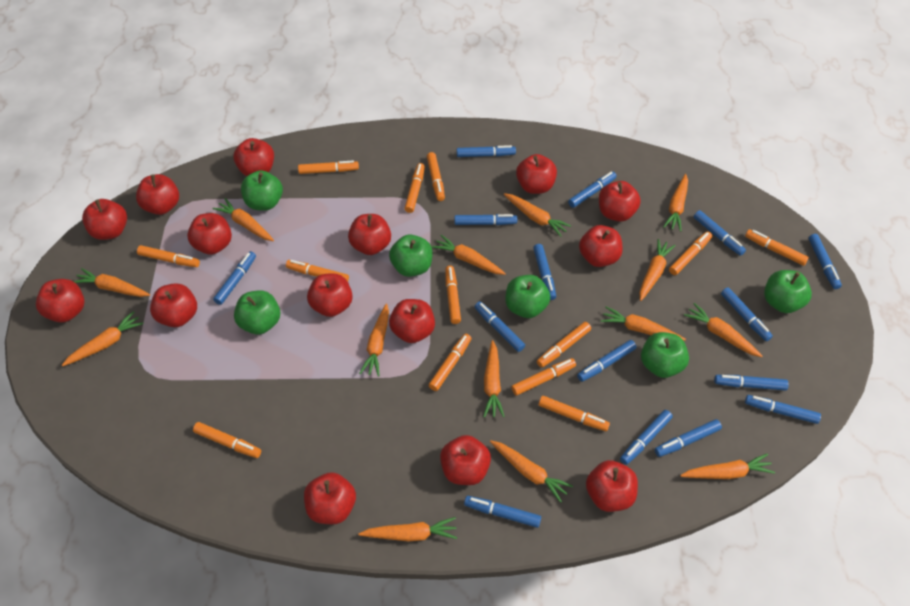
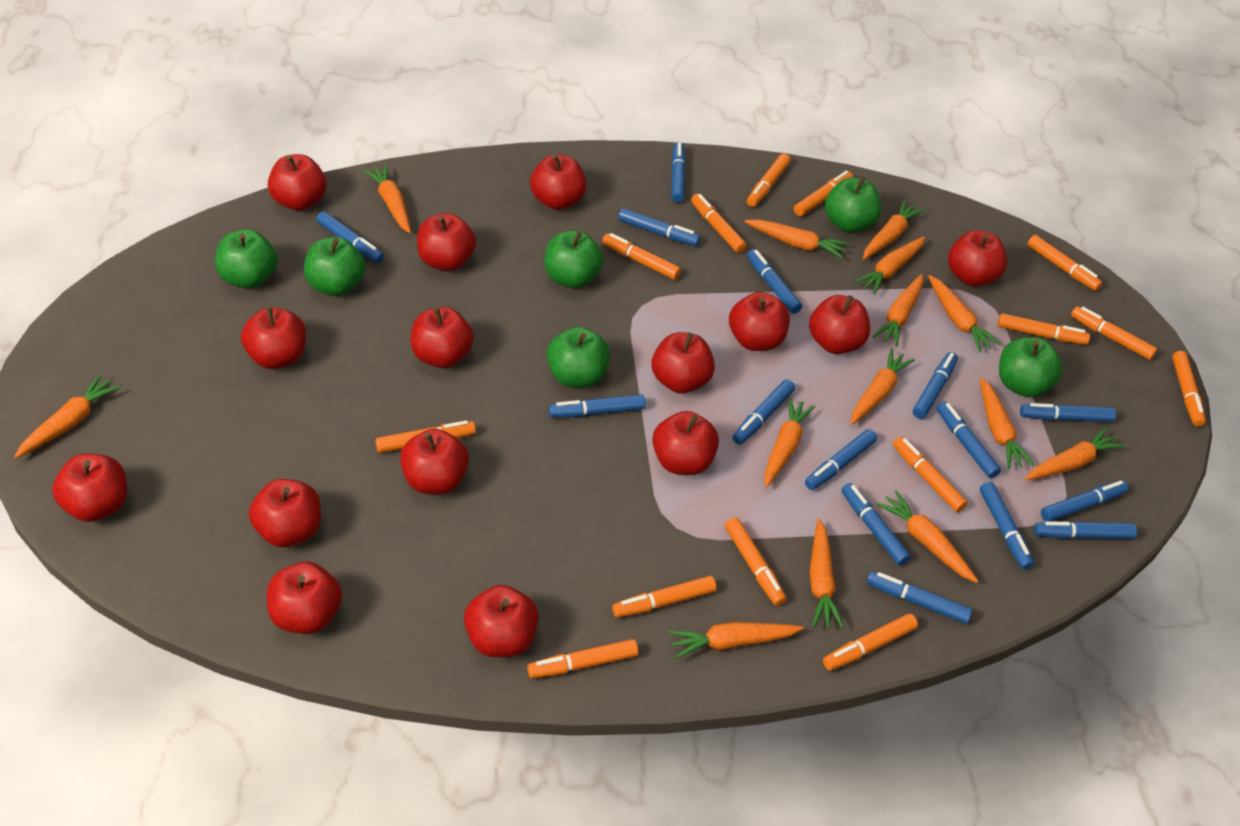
orange marker: [137,245,200,267] [193,422,261,458] [286,260,349,282] [298,160,359,174] [404,163,425,213] [427,152,445,201] [429,334,472,391] [445,266,461,324] [511,358,576,395] [537,322,591,368] [539,396,610,431] [669,231,712,275] [745,229,809,266] = 13 -> [375,420,476,453] [527,639,638,678] [602,233,681,280] [612,576,716,618] [691,194,747,253] [725,518,787,606] [747,154,790,207] [794,171,853,216] [823,614,918,671] [893,437,968,512] [998,313,1090,345] [1028,235,1102,291] [1071,306,1157,360] [1172,351,1206,426] = 14

